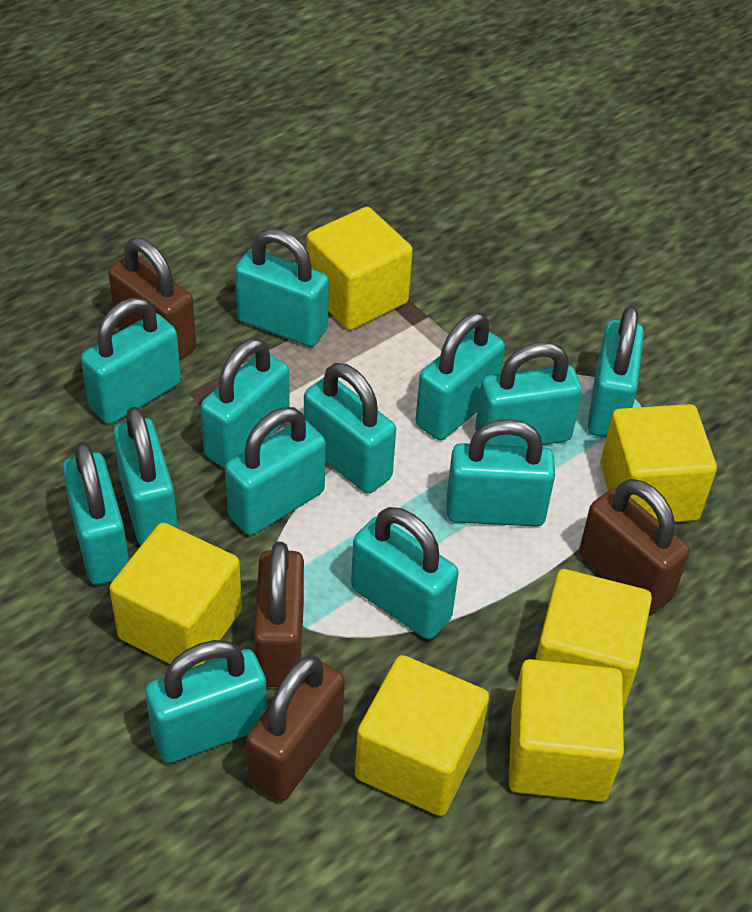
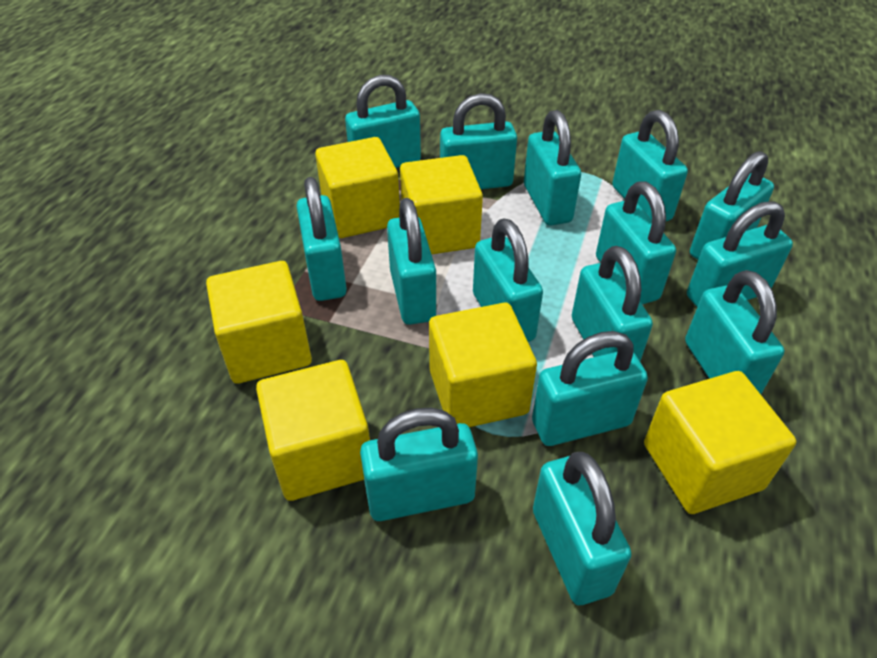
brown padlock: [108,238,197,361] [246,655,345,802] [254,542,304,687] [579,479,690,615] = 4 -> none = 0
turquoise padlock: [62,442,129,585] [81,298,181,424] [113,407,178,546] [145,640,267,763] [201,338,290,468] [225,407,326,535] [235,229,329,347] [304,363,396,494] [351,507,459,639] [415,313,505,440] [447,419,555,527] [475,342,582,446] [588,306,644,438] = 13 -> [296,177,347,301] [345,75,421,168] [360,407,478,521] [387,198,436,325] [440,93,517,189] [473,218,543,342] [524,110,581,226] [532,331,648,446] [533,452,631,605] [572,246,653,361] [596,181,676,305] [612,110,688,221] [685,270,785,394] [687,201,793,307] [690,151,774,259] = 15

